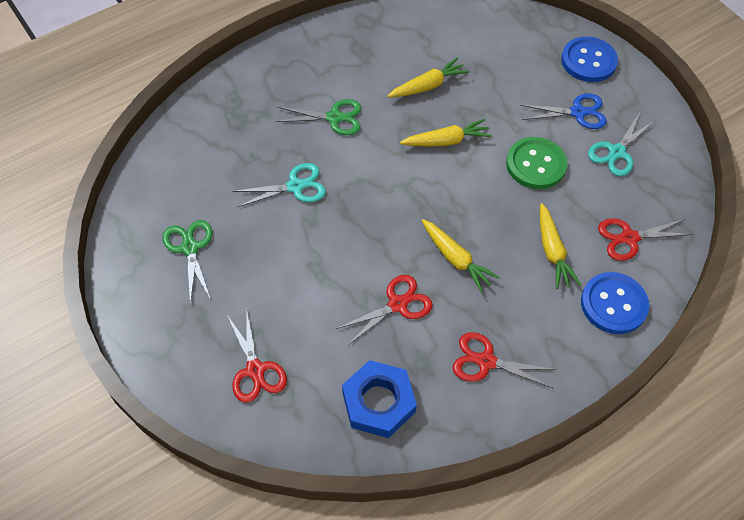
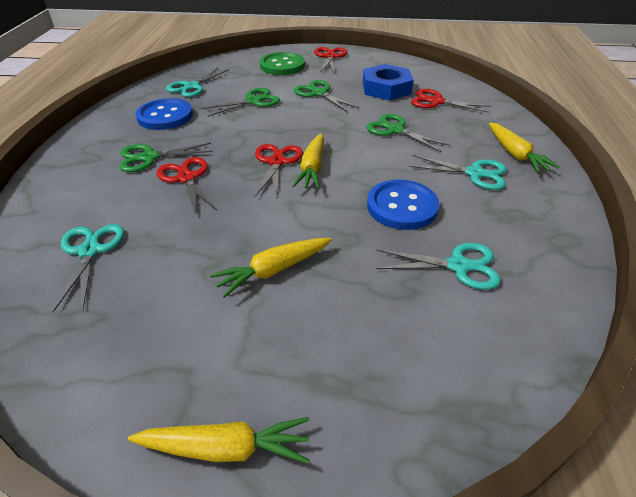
blue scissors: [520,94,607,129] = 1 -> none = 0
green scissors: [162,220,213,303] [275,99,361,135] = 2 -> [120,143,213,172] [201,88,280,117] [294,80,360,112] [366,114,451,152] = 4
turquoise scissors: [233,163,326,207] [588,113,656,176] = 2 -> [53,224,125,312] [166,68,229,97] [377,243,501,290] [409,155,507,190] = 4

